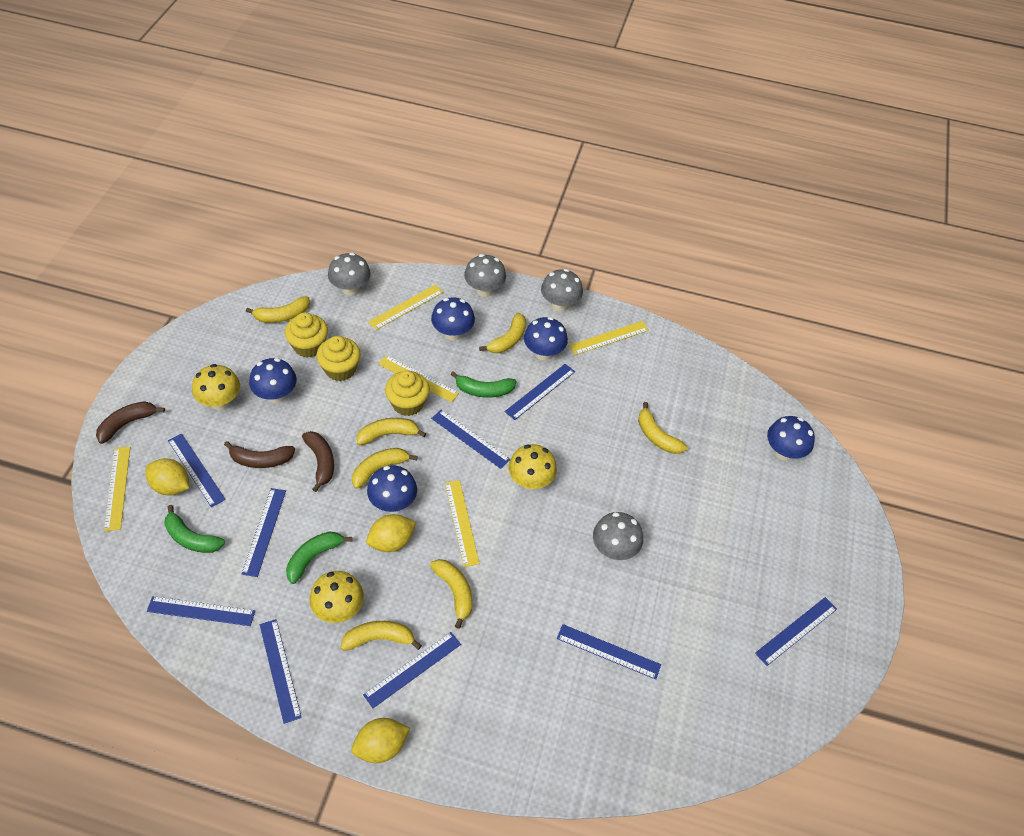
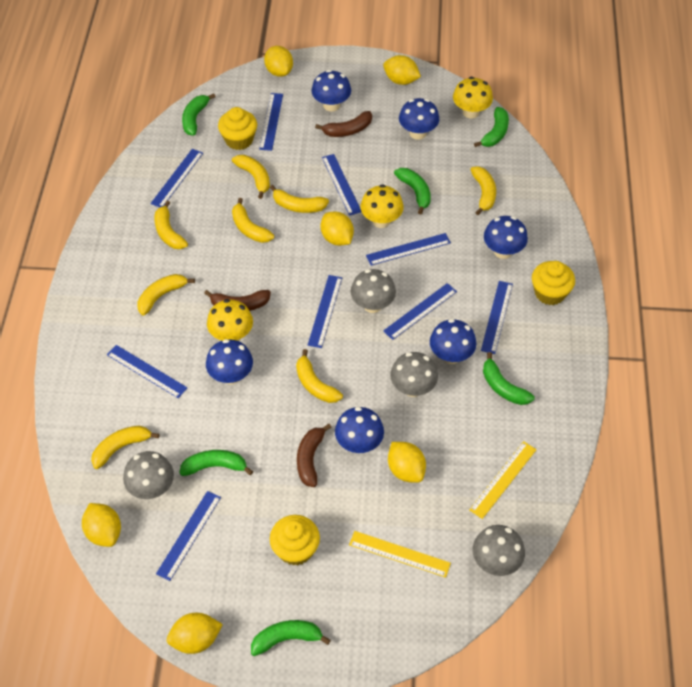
blue mushroom: [249,358,297,403] [367,465,417,512] [431,297,475,341] [524,317,568,361] [767,416,815,461] = 5 -> [206,339,253,385] [312,70,351,112] [335,407,384,453] [399,98,439,140] [430,319,476,364] [484,216,528,259] = 6
green banana: [164,505,225,553] [286,531,352,584] [451,371,516,398] = 3 -> [180,450,253,476] [182,93,216,136] [251,620,331,656] [394,168,431,214] [474,107,509,147] [483,352,535,405] = 6
yellow banana: [246,296,310,323] [341,621,422,651] [352,448,418,489] [357,418,426,445] [430,559,472,629] [479,313,526,353] [638,402,687,454] = 7 -> [91,426,160,469] [137,274,195,315] [154,201,188,249] [232,155,270,199] [232,198,274,243] [270,185,329,213] [296,349,343,403] [470,166,496,215] = 8
yellow lemon: [145,458,189,496] [352,718,410,763] [366,514,416,552] = 3 -> [82,503,121,547] [167,613,223,654] [264,46,293,77] [321,211,354,246] [383,55,421,85] [388,442,426,483] = 6
yellow ruler: [104,447,130,531] [368,284,444,330] [378,355,459,402] [445,480,480,567] [569,321,649,355] = 5 -> [349,531,451,578] [469,441,537,519] = 2

